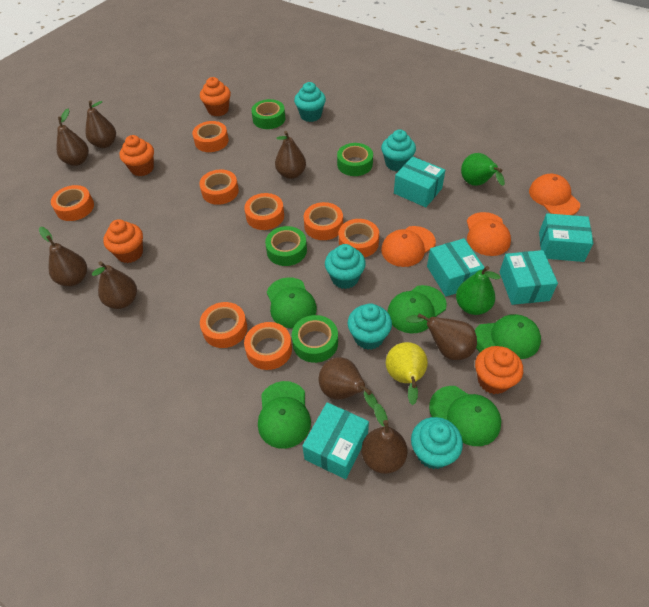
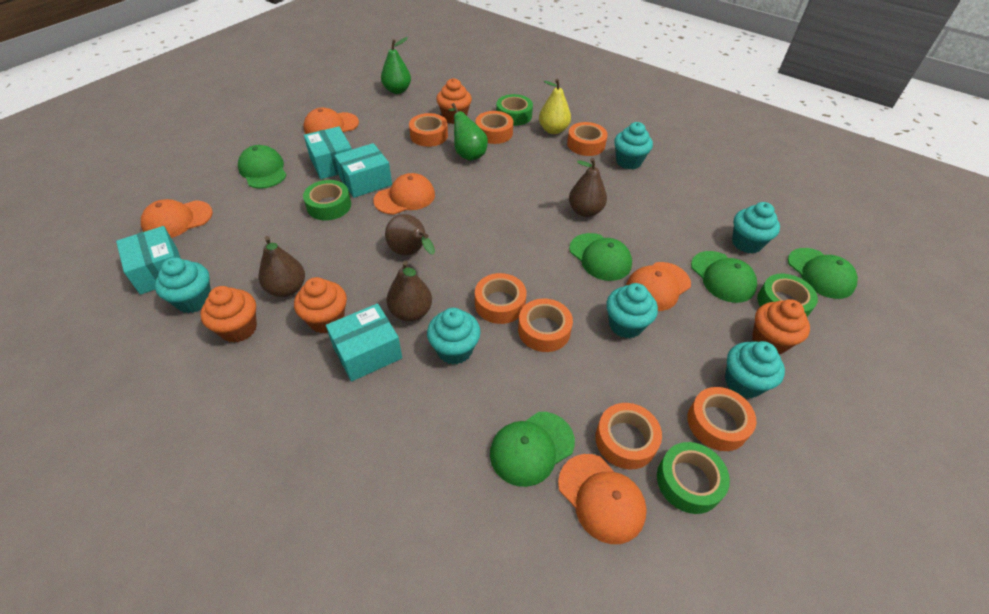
brown pear: [39,227,87,286] [56,109,89,166] [85,100,116,148] [92,261,137,309] [275,131,306,179] [319,357,378,410] [361,403,408,474] [405,313,477,360] = 8 -> [259,236,305,297] [385,214,435,255] [386,261,432,321] [569,158,607,217] = 4
orange cap: [381,226,436,267] [467,212,511,256] [529,174,580,215] = 3 -> [141,199,213,238] [303,107,359,134] [374,173,435,215] [558,454,647,544] [626,262,691,311] = 5
orange tape: [51,185,94,221] [192,121,229,152] [199,170,239,205] [200,302,247,348] [244,193,284,230] [244,322,292,370] [304,202,343,240] [339,219,379,257] = 8 -> [409,113,448,147] [475,273,527,324] [476,111,513,144] [518,298,573,352] [567,122,608,156] [595,403,662,469] [687,387,756,451] = 7
turquoise box: [302,402,369,479] [394,156,445,207] [427,238,485,296] [500,250,558,305] [539,213,594,262] = 5 -> [116,226,180,295] [304,126,352,179] [326,303,402,382] [334,143,392,198] = 4
turquoise cupcake: [294,82,326,122] [325,244,366,289] [348,303,392,350] [381,129,416,171] [411,417,463,469] = 5 -> [155,257,211,313] [427,308,481,365] [606,283,658,338] [614,122,653,170] [725,341,785,398] [732,202,780,253] = 6

